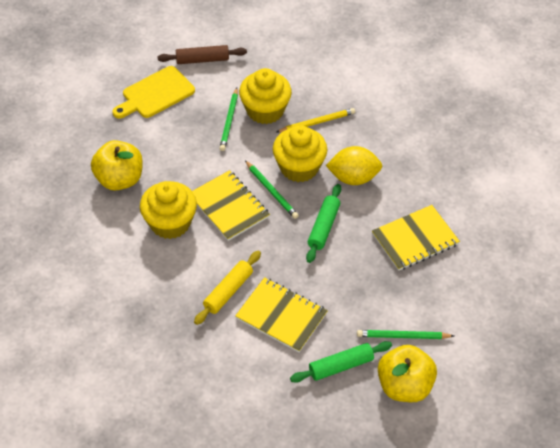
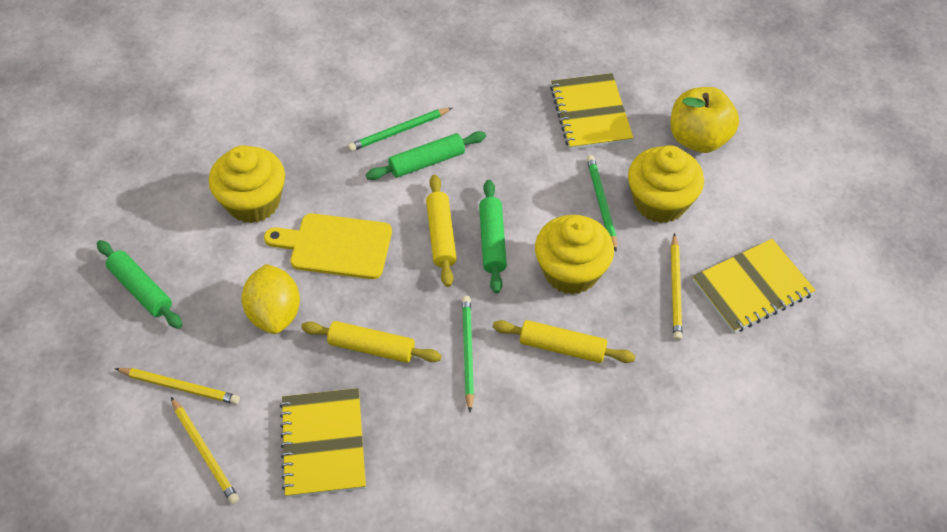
brown rolling pin: [158,45,247,64] = 1 -> none = 0
green rolling pin: [290,341,392,383] [306,184,341,263] = 2 -> [97,240,182,329] [366,131,486,180] [479,180,507,293] = 3
yellow apple: [91,140,143,191] [378,345,437,402] = 2 -> [670,87,739,153] = 1
yellow pencil: [277,108,355,133] = 1 -> [115,368,240,405] [171,397,239,504] [671,233,682,341] = 3
yellow rolling pin: [194,251,261,325] = 1 -> [301,321,442,363] [426,175,457,287] [493,320,635,363] = 3

